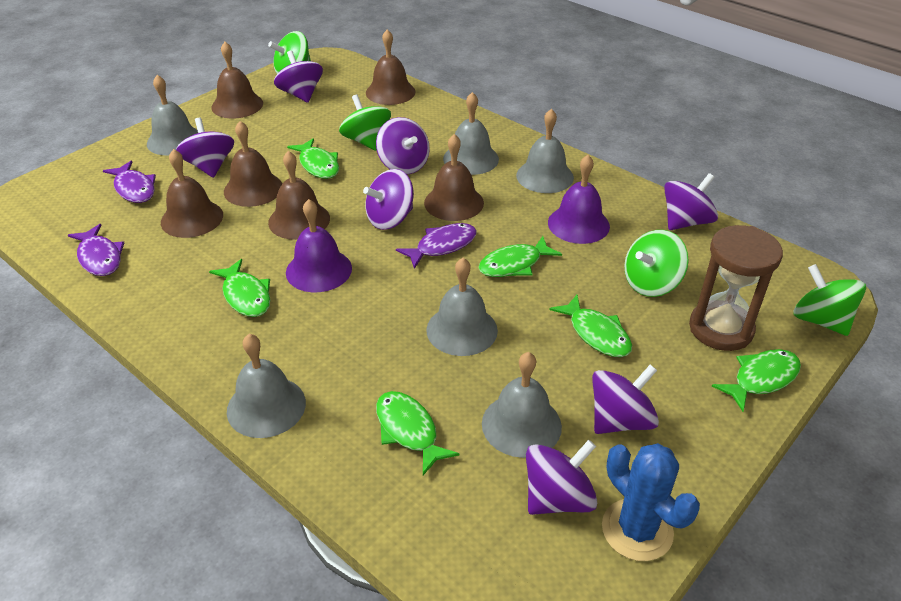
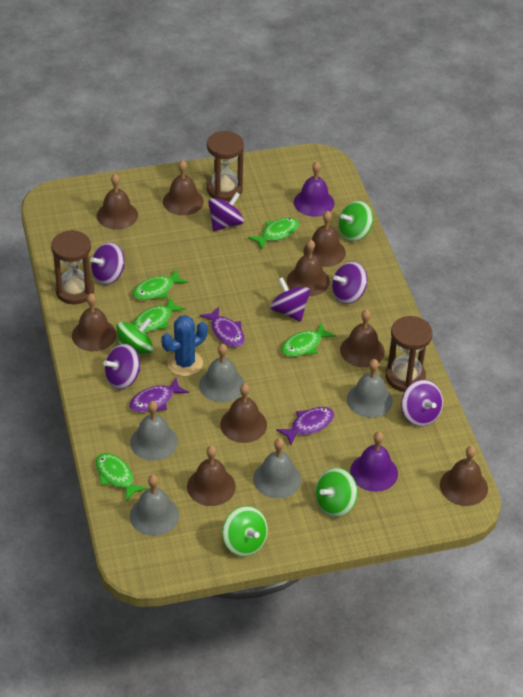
brown bell: [161,149,223,238] [212,42,263,118] [224,121,282,207] [268,151,330,240] [366,29,416,105] [424,134,484,221] = 6 -> [72,293,117,351] [97,174,138,230] [163,160,204,215] [187,446,235,506] [220,384,267,443] [287,240,330,296] [304,211,346,267] [340,309,385,367] [440,446,488,506] = 9
brown hourglass: [689,225,783,351] = 1 -> [51,230,94,304] [207,131,244,201] [386,316,433,392] = 3
green fish: [209,259,270,317] [287,138,339,179] [376,391,460,475] [478,236,562,277] [549,295,632,357] [712,349,801,412] = 6 -> [95,453,147,502] [132,269,188,300] [133,297,186,333] [248,217,299,250] [281,323,336,357] = 5
grey bell: [147,75,198,156] [227,334,306,438] [426,258,498,356] [443,92,499,175] [482,352,562,458] [516,109,574,193] = 6 -> [130,401,178,461] [130,475,179,536] [199,344,245,402] [253,438,301,498] [347,359,393,418] = 5
purple spinning top: [176,118,234,178] [274,51,323,103] [363,169,414,230] [376,117,430,175] [526,440,597,515] [592,365,659,434] [664,173,718,230] = 7 -> [90,242,125,285] [103,344,141,390] [208,192,244,231] [270,277,310,321] [332,261,368,304] [401,380,443,426] = 6

